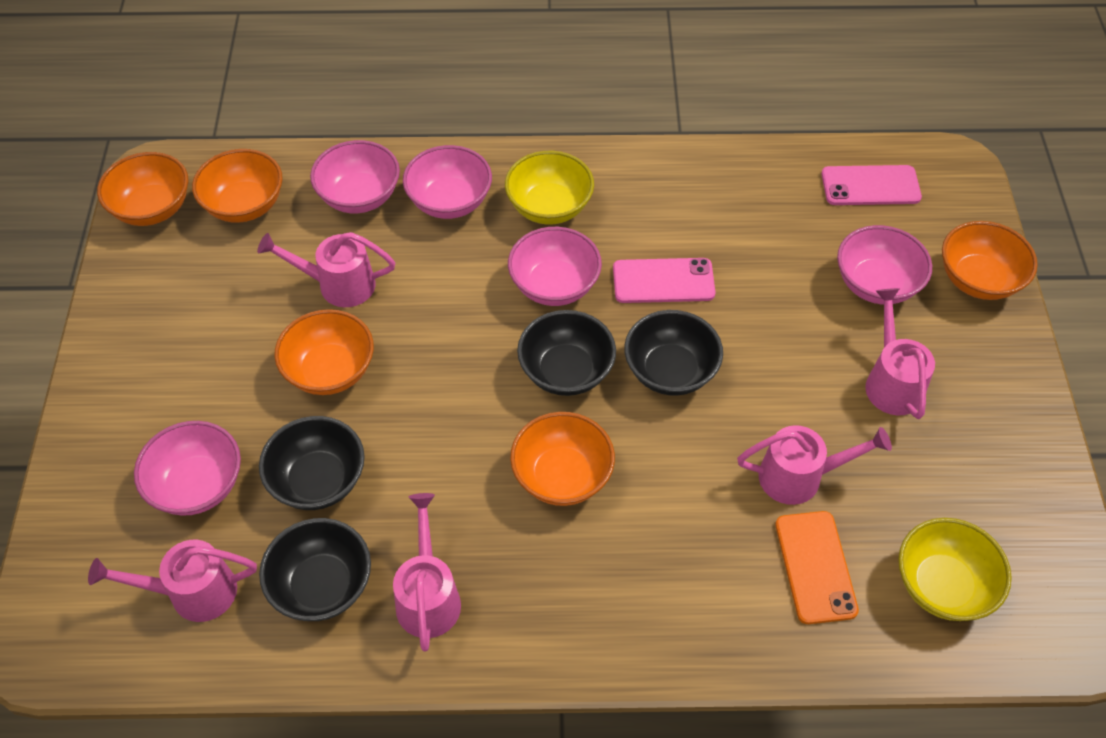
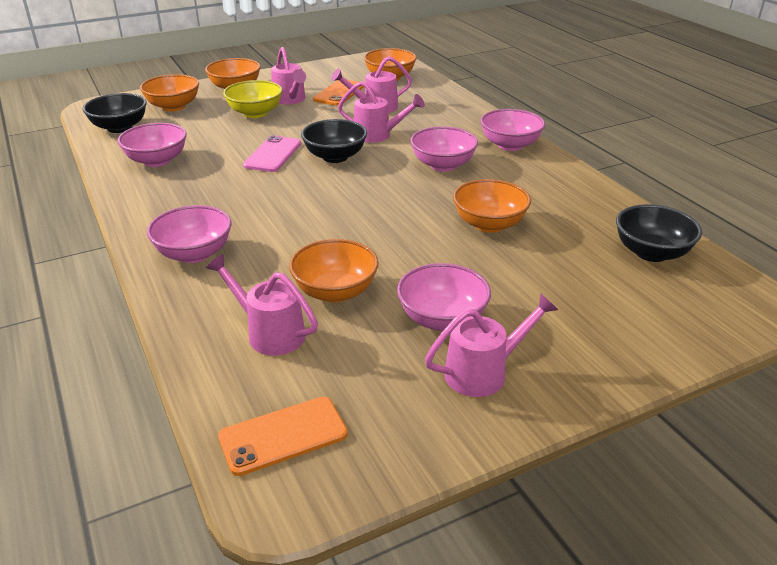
black bowl: [259,416,365,510] [259,518,371,621] [517,310,616,396] [624,310,723,396] = 4 -> [83,93,147,133] [301,119,367,163] [616,204,702,262] = 3
orange phone: [775,511,859,624] = 1 -> [218,397,348,476] [313,80,364,106] = 2
pink phone: [613,258,715,303] [821,165,922,205] = 2 -> [243,135,301,172] = 1
yellow bowl: [505,151,594,225] [898,518,1012,621] = 2 -> [223,80,283,118] = 1

